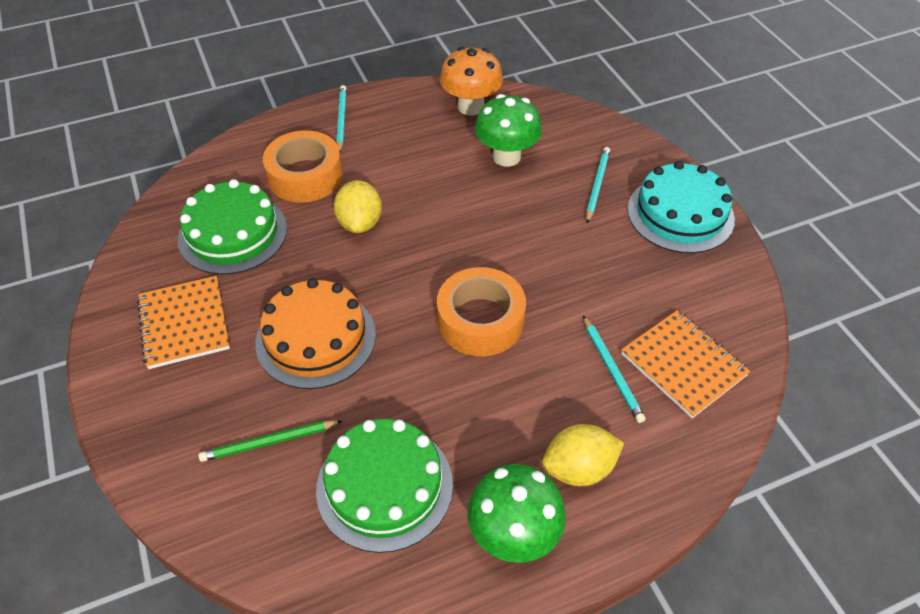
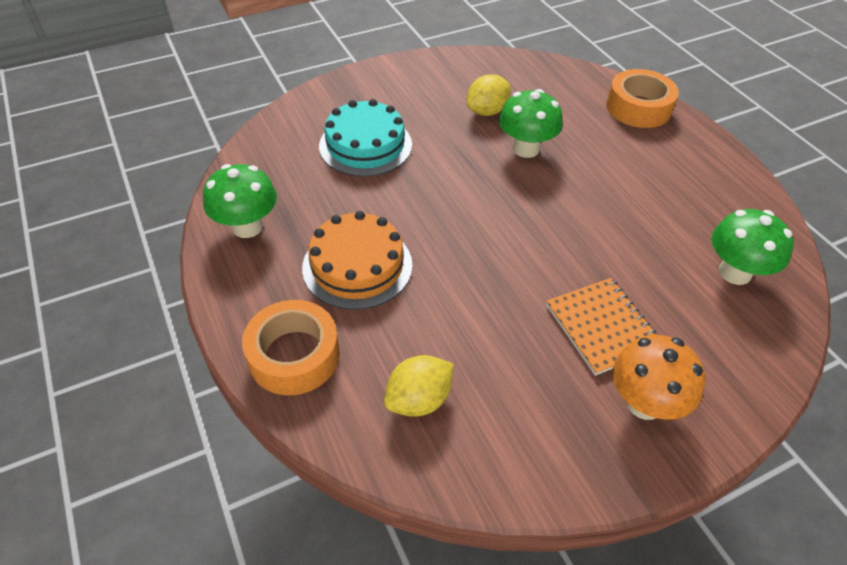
green cake: [178,179,287,275] [316,419,453,553] = 2 -> none = 0
green mushroom: [467,464,566,563] [475,94,542,167] = 2 -> [203,164,277,238] [499,89,563,158] [711,209,794,285] = 3
green pencil: [198,420,342,462] = 1 -> none = 0
orange notebook: [137,276,230,369] [621,310,750,418] = 2 -> [546,278,656,376] = 1
turquoise pencil: [336,85,347,152] [583,315,646,423] [586,147,610,223] = 3 -> none = 0

